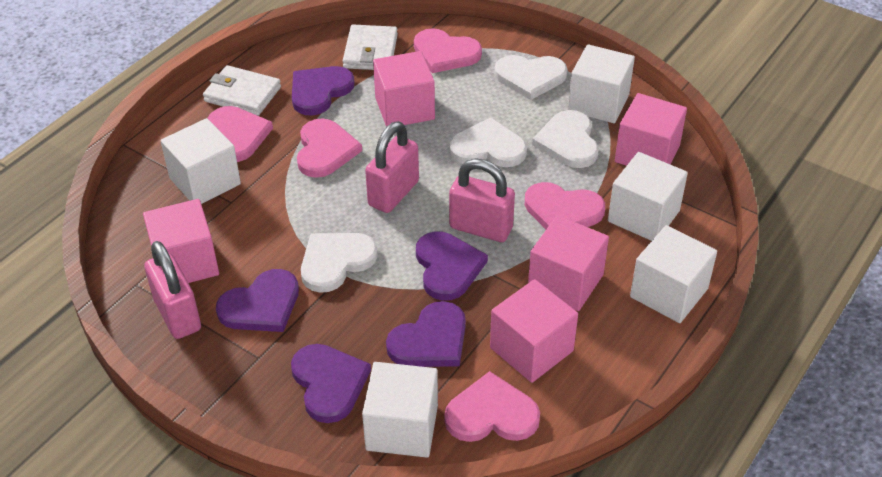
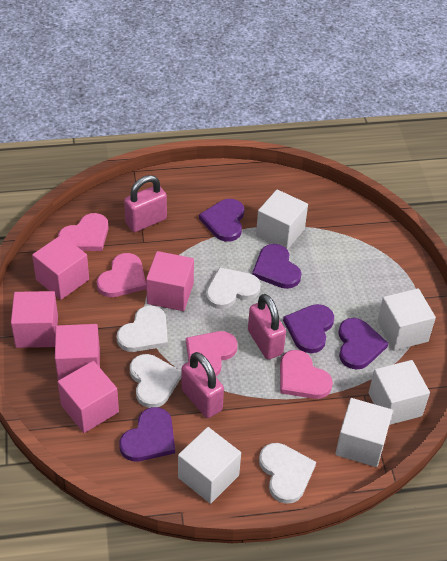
pink heart: [207,106,273,162] [297,118,362,178] [414,28,482,73] [444,371,540,442] [525,182,605,229] = 5 -> [58,213,109,251] [97,253,147,297] [186,331,237,376] [280,350,333,399] = 4
white wallet: [203,65,281,116] [343,25,398,70] = 2 -> none = 0

